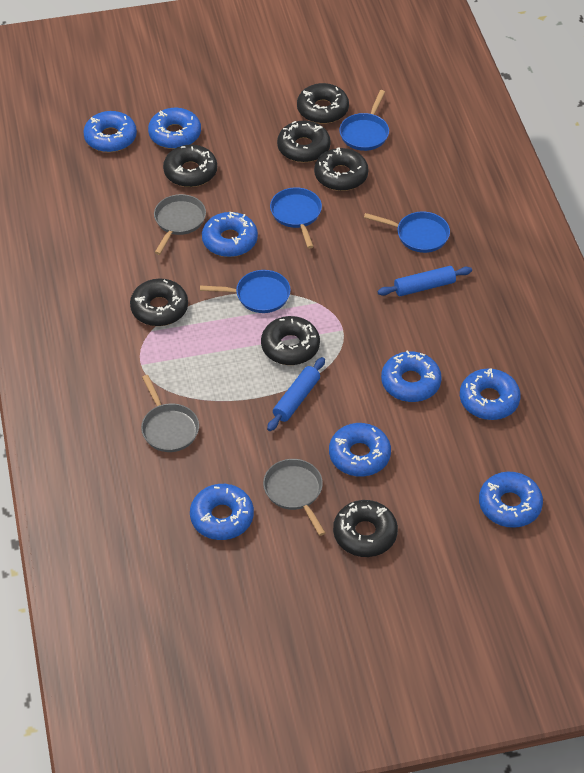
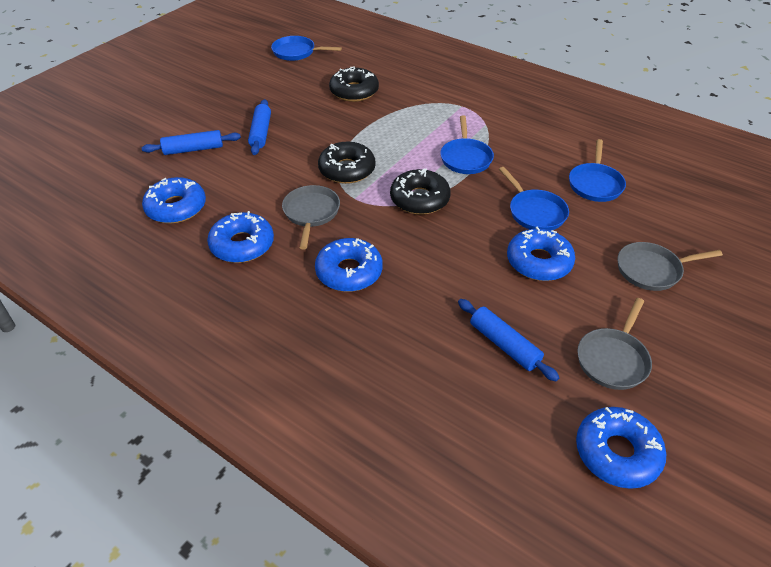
black donut: [130,279,188,326] [163,145,217,187] [261,316,320,365] [277,121,331,162] [297,83,349,124] [314,147,369,191] [333,500,398,557] = 7 -> [318,142,376,184] [329,67,379,102] [390,168,451,215] = 3
blue donut: [83,111,137,152] [148,108,201,149] [190,484,254,540] [202,212,258,257] [329,423,391,477] [381,350,442,402] [460,368,521,420] [479,472,543,528] = 8 -> [142,177,206,224] [207,211,274,263] [315,238,383,292] [507,227,575,281] [576,407,666,489] = 5
blue rolling pin: [267,357,325,431] [378,266,472,296] = 2 -> [142,130,241,155] [248,99,271,155] [458,299,560,381] = 3

